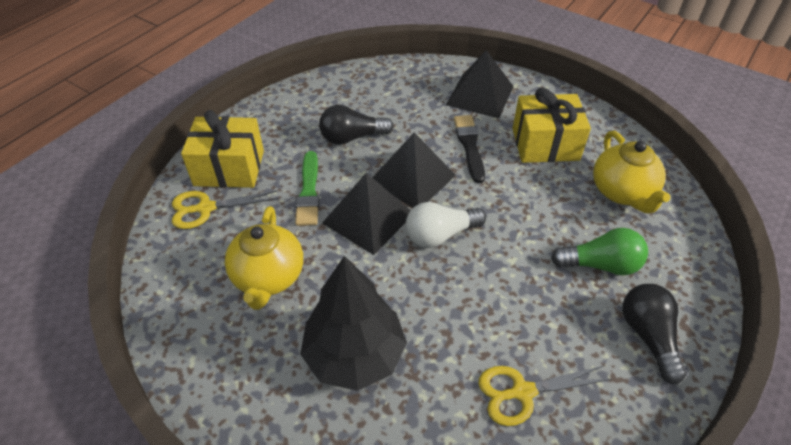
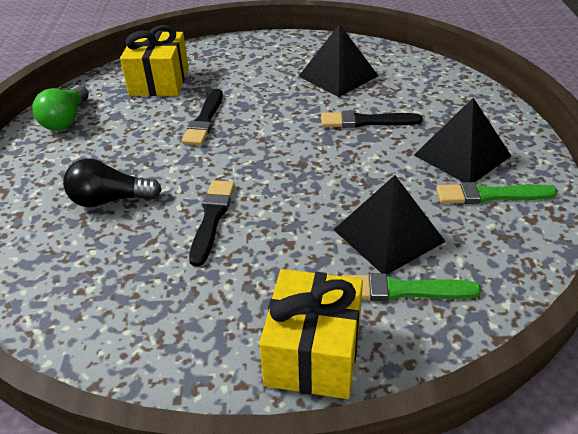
black brush: [454,115,485,183] = 1 -> [182,89,223,145] [189,180,235,267] [321,111,423,128] = 3
black light bulb: [319,105,394,145] [623,284,686,385] = 2 -> [63,158,162,207] = 1
black tree: [300,256,407,391] = 1 -> none = 0
green brush: [295,151,319,226] = 1 -> [342,273,481,301] [436,182,558,204] = 2
white light bulb: [406,202,486,248] = 1 -> none = 0
yellow scissors: [172,190,278,229] [479,365,612,426] = 2 -> none = 0
yellow teapot: [225,206,303,310] [593,131,671,213] = 2 -> none = 0

